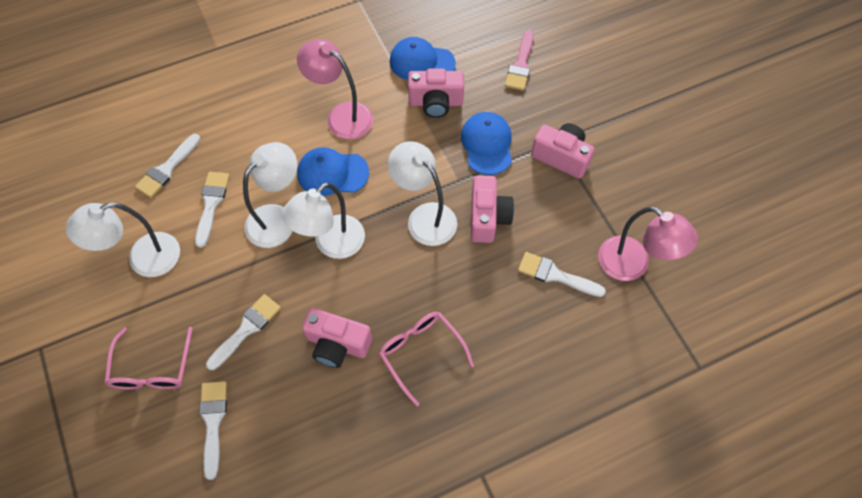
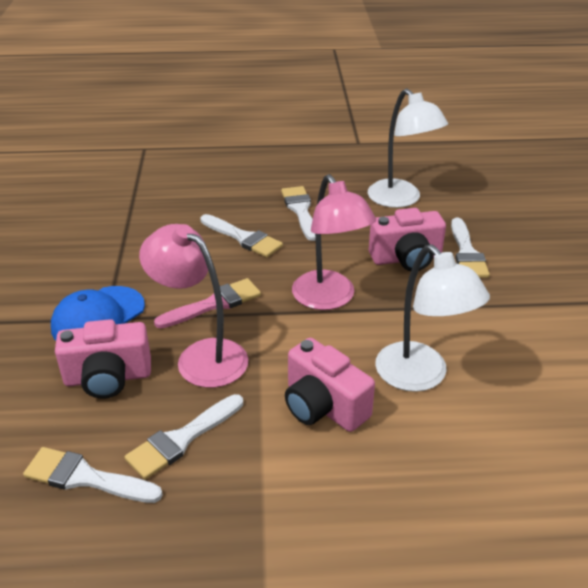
blue cap: [297,147,369,196] [390,37,456,80] [461,112,512,175] = 3 -> [51,286,145,341] = 1
pink camera: [302,308,372,368] [408,69,464,118] [471,175,514,243] [531,123,594,179] = 4 -> [55,319,151,398] [285,338,375,432] [369,208,446,271] = 3
pink glasses: [104,327,193,390] [379,312,474,406] = 2 -> none = 0
white lamp: [66,202,180,277] [243,142,297,248] [282,182,365,259] [388,141,457,246] = 4 -> [368,89,448,208] [375,244,490,392] = 2

